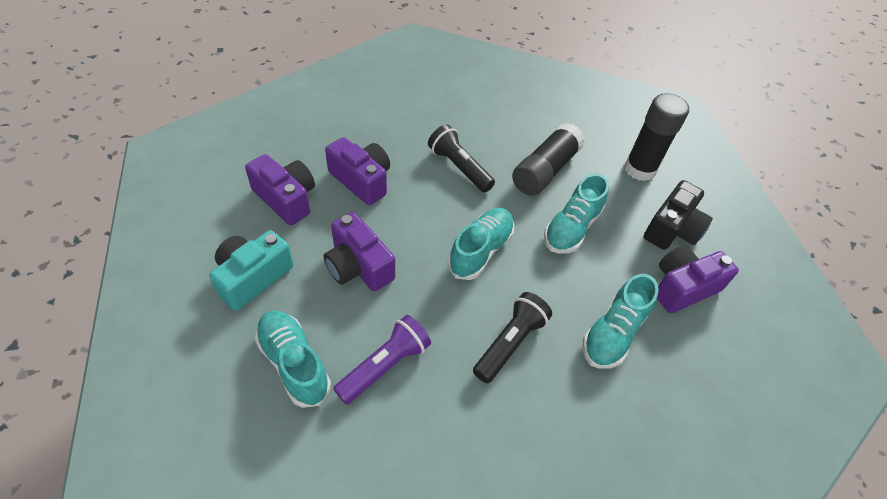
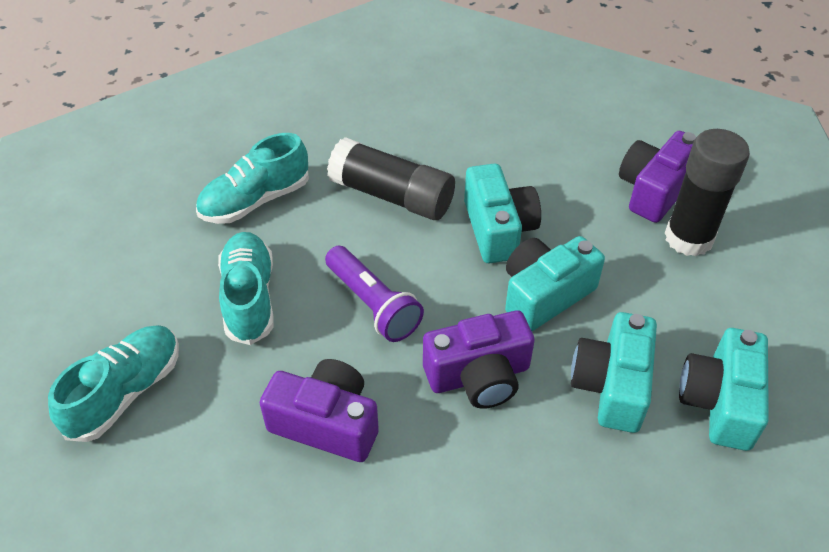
black camera: [644,180,713,250] = 1 -> none = 0
black flashlight: [428,124,495,193] [473,292,552,383] = 2 -> none = 0
purple camera: [245,154,315,225] [324,212,395,291] [325,137,390,205] [657,245,739,313] = 4 -> [260,359,379,462] [423,310,535,409] [619,131,696,223] = 3
turquoise camera: [209,230,293,311] = 1 -> [464,163,541,263] [505,236,605,331] [571,312,657,433] [679,328,769,451] = 4
turquoise shoe: [255,310,331,408] [448,208,514,280] [544,174,609,254] [583,274,659,369] = 4 -> [48,325,179,442] [196,133,309,224] [218,232,273,345] = 3

